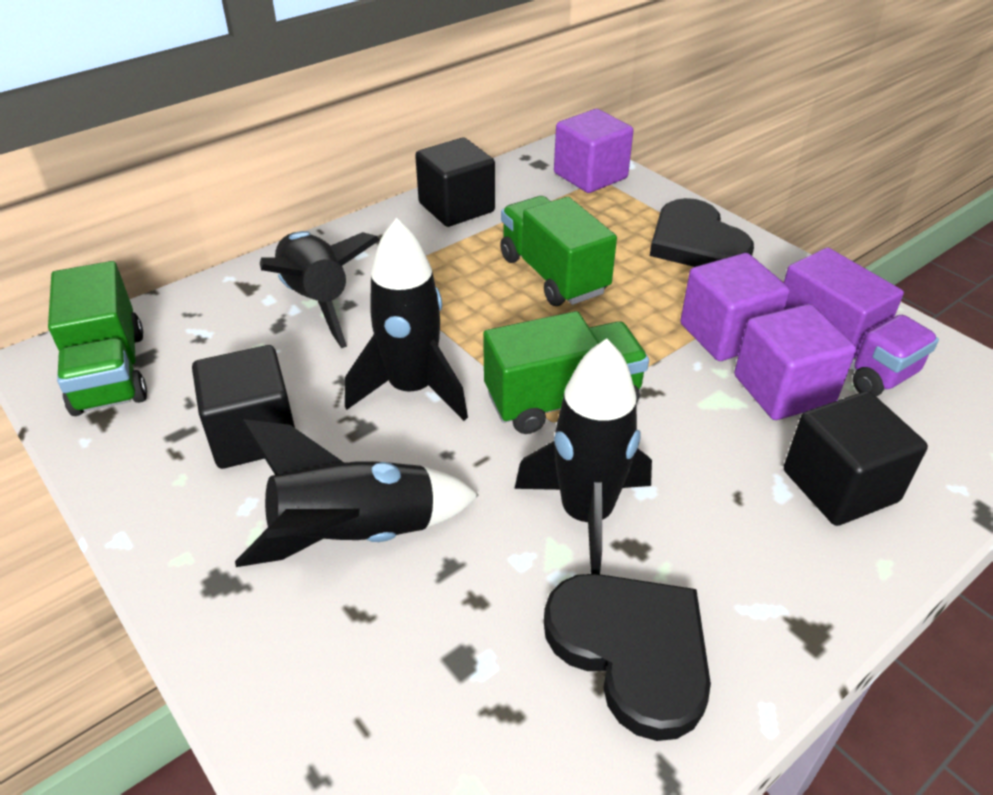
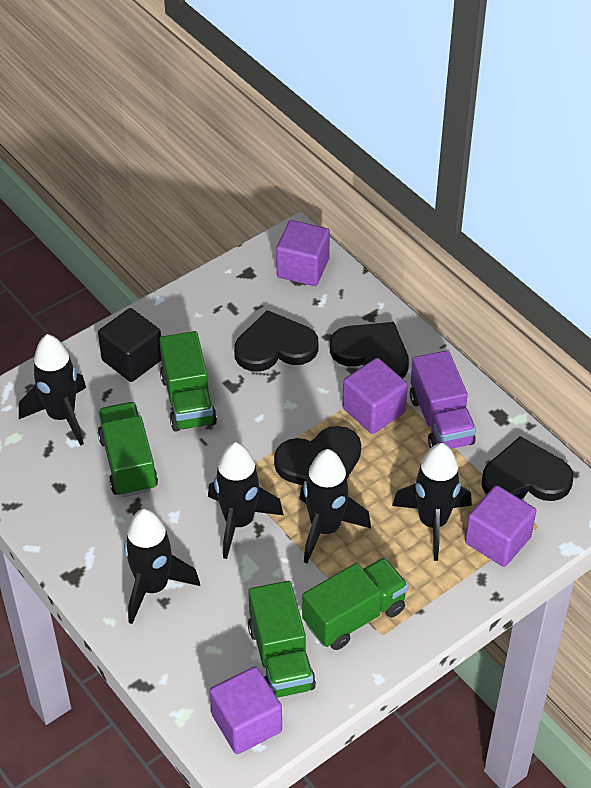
black cube: [192,345,295,469] [415,138,495,227] [784,391,928,526] = 3 -> [98,308,161,382] = 1
black heart: [544,574,711,741] [650,198,754,267] = 2 -> [234,310,318,371] [274,426,361,486] [330,322,409,378] [482,436,573,501] = 4
black rocket: [235,419,479,567] [260,231,380,348] [345,218,468,421] [514,339,652,574] = 4 -> [19,334,86,446] [124,509,200,624] [208,442,284,559] [299,449,371,563] [392,443,472,561] = 5
green truck: [48,261,147,416] [483,311,649,434] [500,196,617,306] = 3 -> [98,402,158,497] [159,331,217,432] [248,581,316,698] [302,557,408,650] = 4
purple cube: [554,109,633,193] [680,253,790,361] [734,304,856,420] = 3 -> [210,666,282,754] [276,220,330,286] [343,358,408,434] [465,485,536,567] = 4

